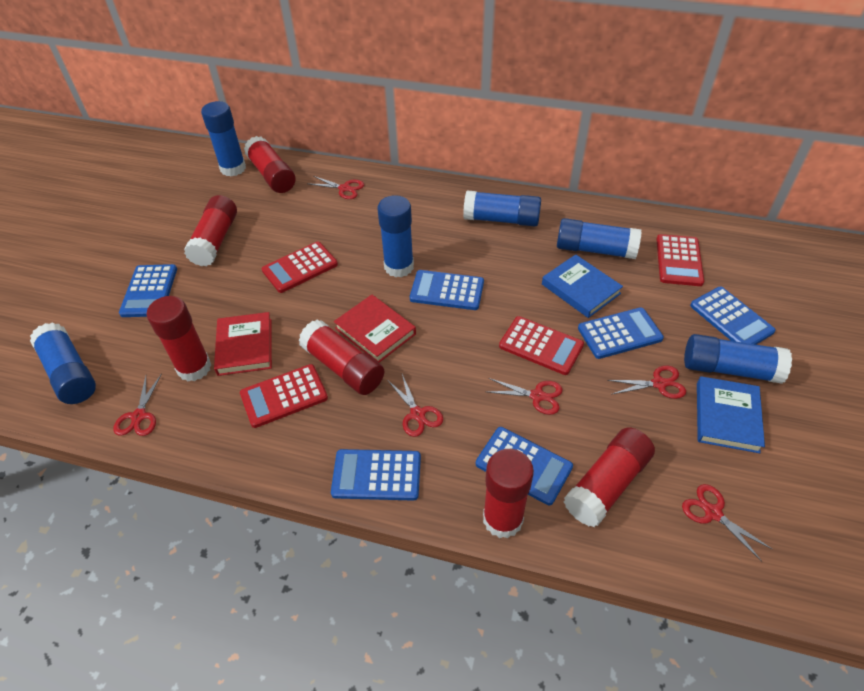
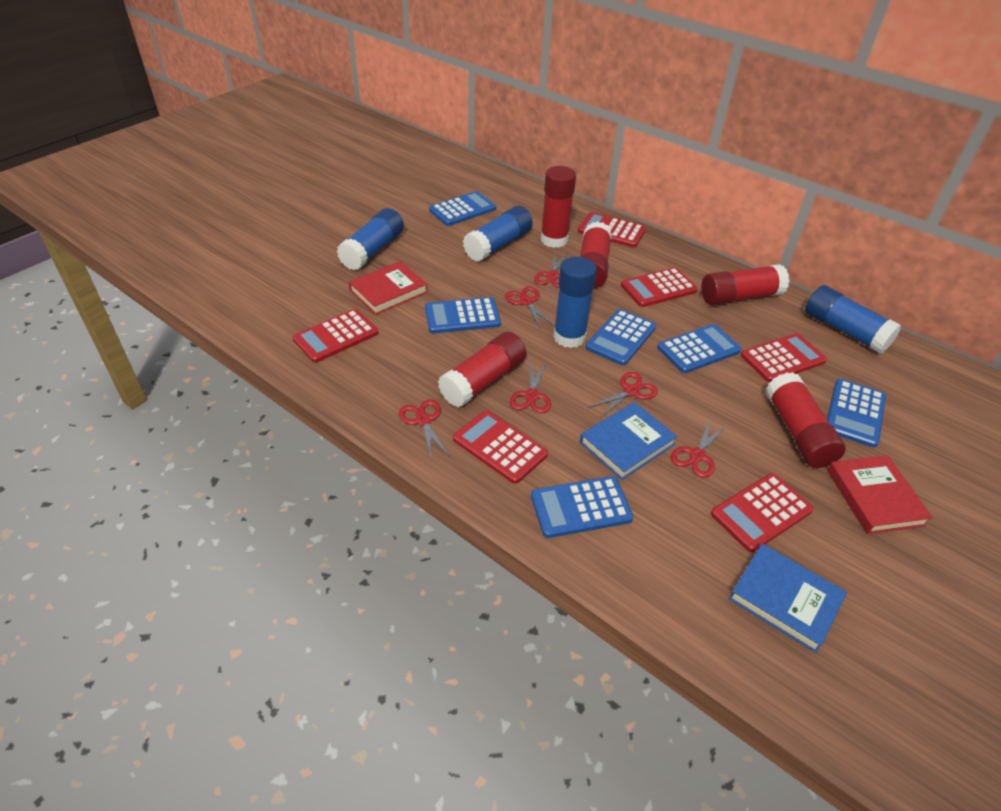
blue glue stick: [30,322,96,404] [201,101,246,177] [378,195,414,277] [463,190,541,227] [557,218,641,259] [684,334,792,384] = 6 -> [337,208,404,270] [463,206,533,261] [553,257,597,348] [805,285,902,354] = 4
red calculator: [240,364,328,428] [262,242,338,293] [499,316,584,375] [656,234,704,286] = 4 -> [293,309,378,363] [453,410,548,484] [578,212,646,248] [621,267,698,307] [711,473,813,552] [741,333,827,382] = 6
red glue stick: [147,296,211,381] [184,195,237,267] [244,136,296,193] [298,319,384,395] [483,449,534,538] [564,427,655,527] = 6 -> [438,332,526,407] [540,166,576,248] [580,221,612,288] [701,264,790,305] [766,372,846,468] = 5

